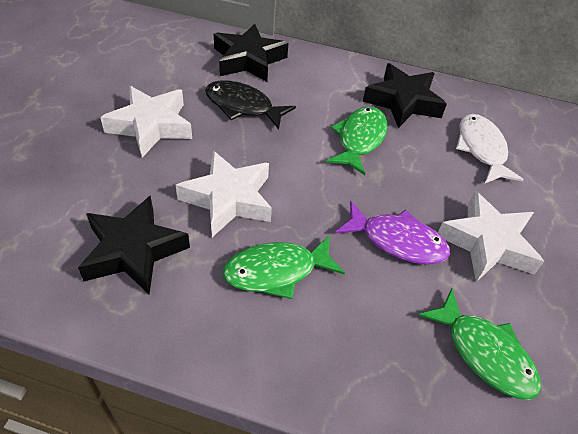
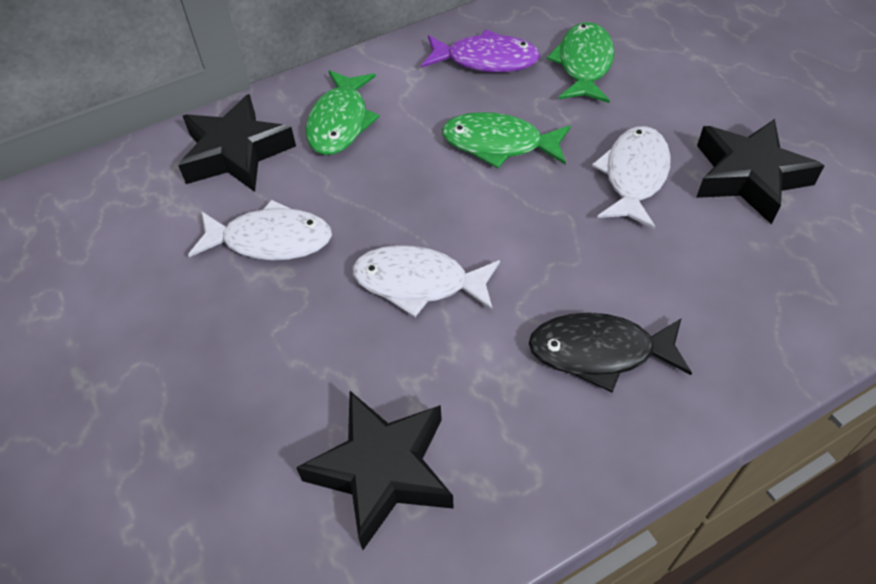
white fish: [456,114,524,184] = 1 -> [188,200,332,261] [352,245,500,317] [592,126,671,229] = 3
white star: [100,86,192,158] [176,150,272,237] [438,191,544,282] = 3 -> none = 0

